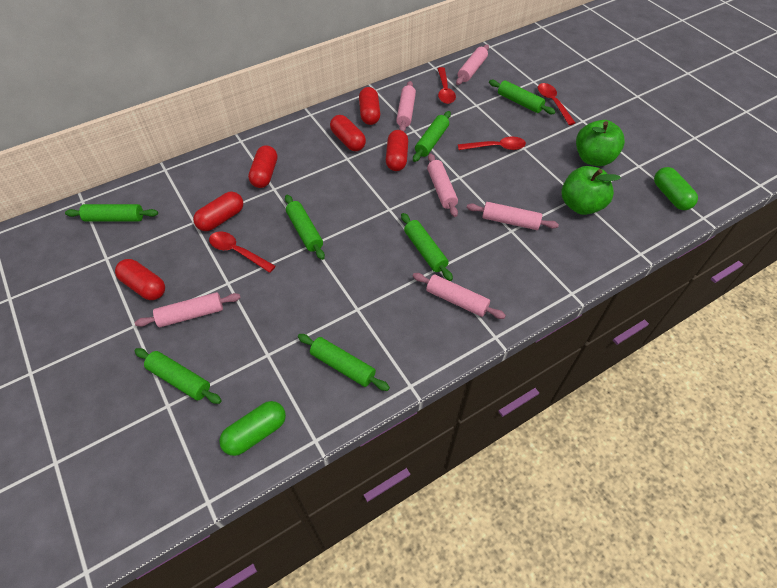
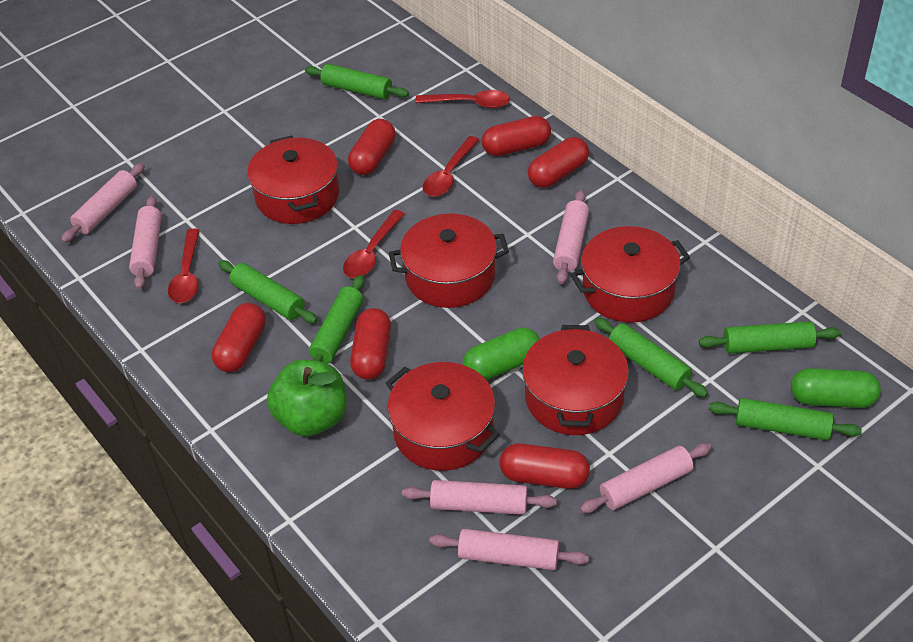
green apple: [562,166,621,215] [576,120,625,166] = 2 -> [267,360,347,437] = 1
green rolling pin: [65,204,158,222] [135,348,222,404] [285,195,325,260] [298,334,390,391] [401,213,453,281] [413,111,451,162] [489,80,556,114] = 7 -> [218,260,317,323] [305,64,409,99] [309,275,364,364] [594,318,708,397] [699,321,841,354] [709,398,862,440] = 6
red pot: none = 0 -> [247,136,339,224] [386,362,500,471] [389,214,509,308] [522,325,629,435] [570,226,690,323] = 5

